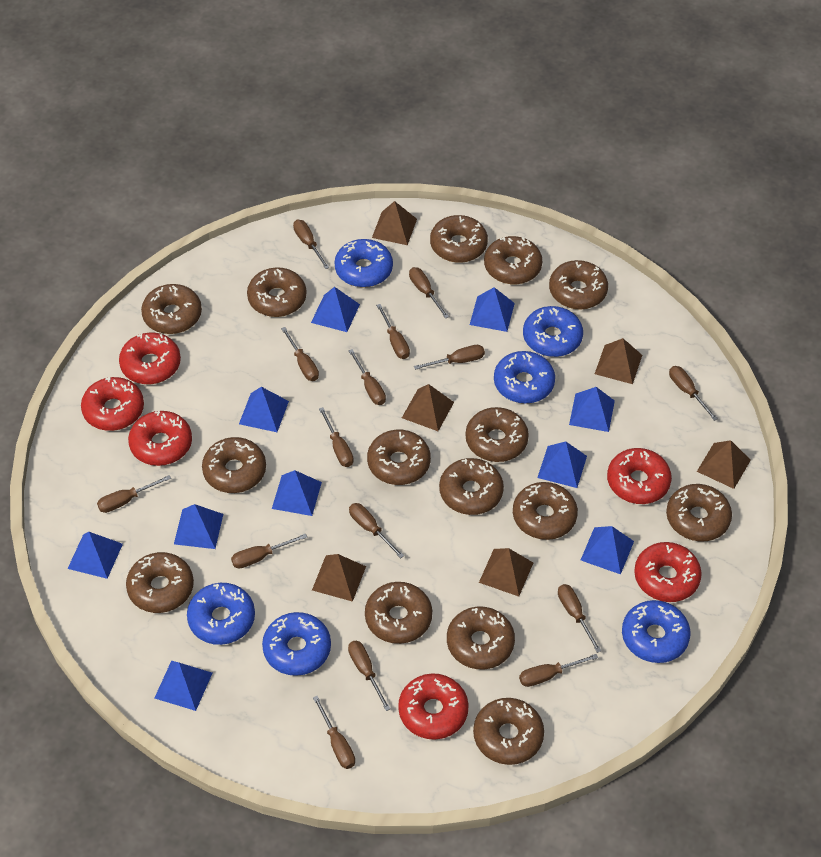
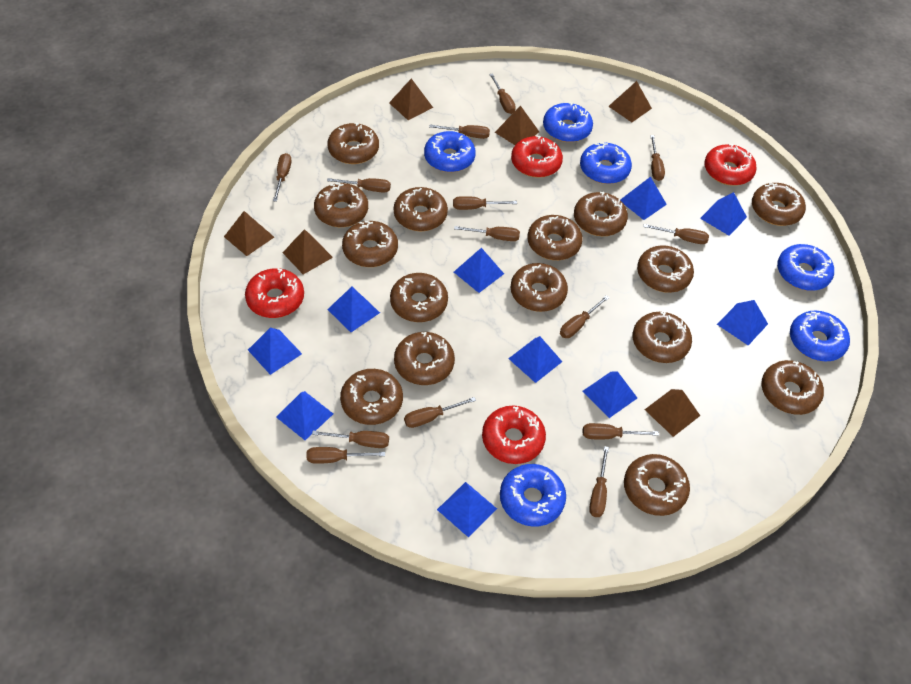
brown screwdriver: [97,475,171,513] [231,534,307,568] [281,327,319,381] [293,220,330,269] [313,696,355,769] [319,407,354,467] [348,349,386,405] [348,641,390,711] [349,503,404,558] [376,304,410,359] [409,267,449,319] [414,345,485,370] [519,654,598,687] [558,584,601,653] [669,366,718,421] = 15 -> [273,153,291,202] [307,447,385,464] [312,430,389,448] [327,178,391,192] [404,397,476,428] [429,125,490,139] [453,196,517,210] [454,226,520,241] [489,73,516,114] [560,295,609,338] [583,423,659,439] [589,446,609,517] [643,224,709,244] [650,135,665,181] = 14
red donut: [81,377,144,431] [119,333,181,384] [128,411,192,466] [398,673,469,740] [607,448,672,504] [634,542,702,602] = 6 -> [245,268,304,318] [482,406,546,464] [511,136,563,178] [704,144,757,186] = 4

